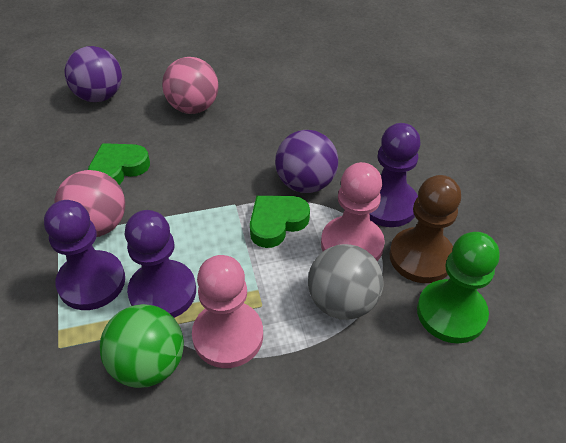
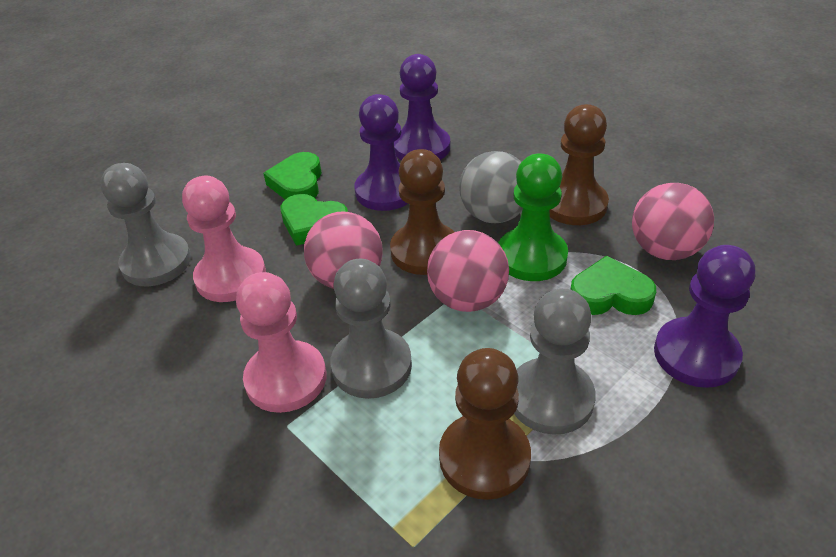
brown pawn: [389,175,461,283] = 1 -> [390,149,454,275] [439,348,531,500] [550,104,609,225] = 3
green ball: [100,304,184,388] = 1 -> none = 0
green heart: [88,143,150,185] [250,196,310,248] = 2 -> [263,152,322,200] [280,194,348,246] [570,256,656,315] = 3
grey pawn: none = 0 -> [100,163,191,286] [330,259,412,399] [514,288,596,435] = 3
pink ball: [55,170,125,237] [162,57,219,114] = 2 -> [304,211,383,289] [427,230,509,312] [632,183,714,260] = 3
purple ball: [64,46,122,102] [275,130,338,193] = 2 -> none = 0

